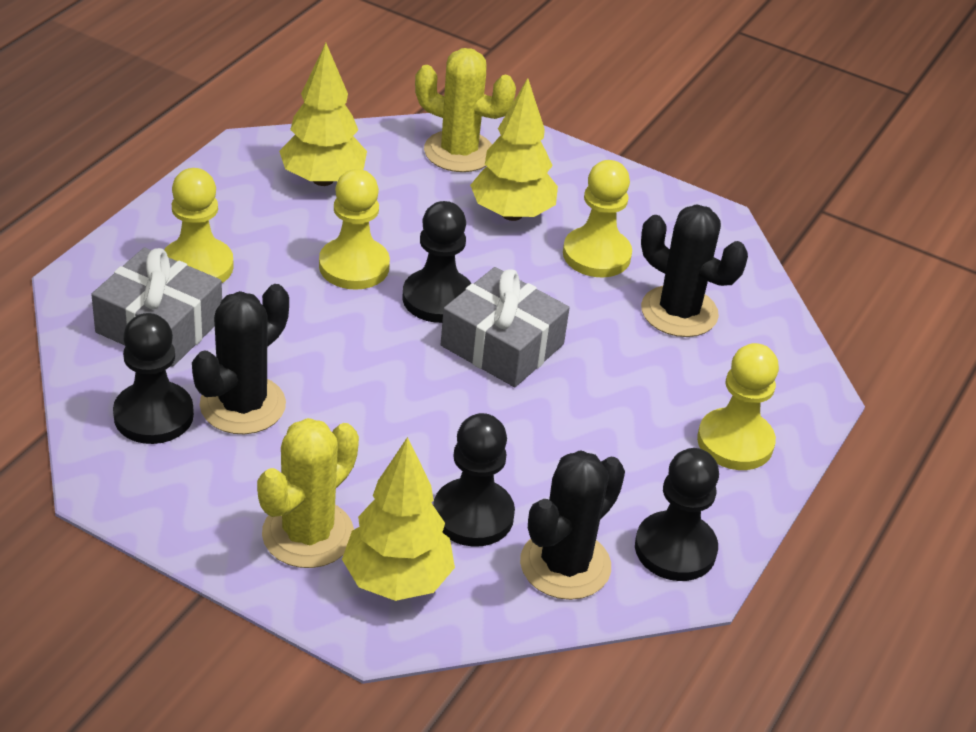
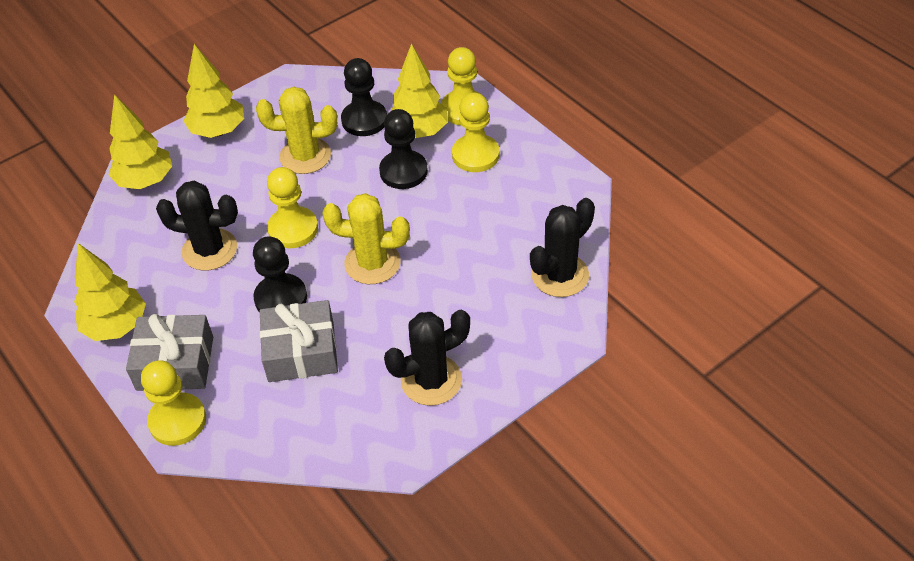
black pawn: [113,313,194,444] [403,201,472,323] [433,413,515,547] [635,448,719,581] = 4 -> [253,236,307,312] [341,58,387,136] [379,109,428,189] = 3
yellow tree: [279,43,367,186] [342,437,455,601] [470,78,558,221] = 3 -> [74,243,146,341] [109,94,172,189] [183,44,244,138] [390,43,448,138] = 4

